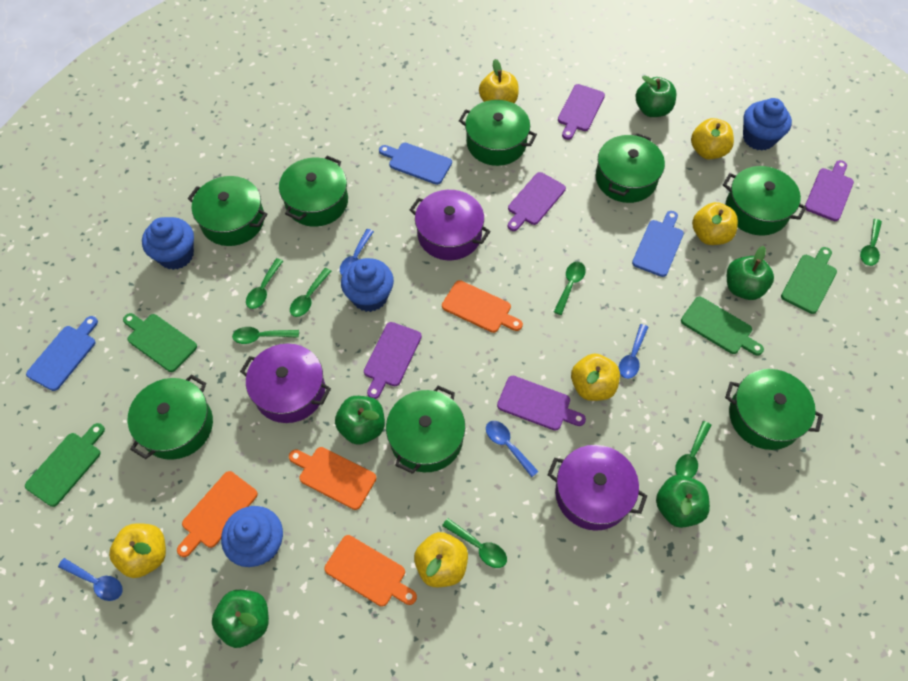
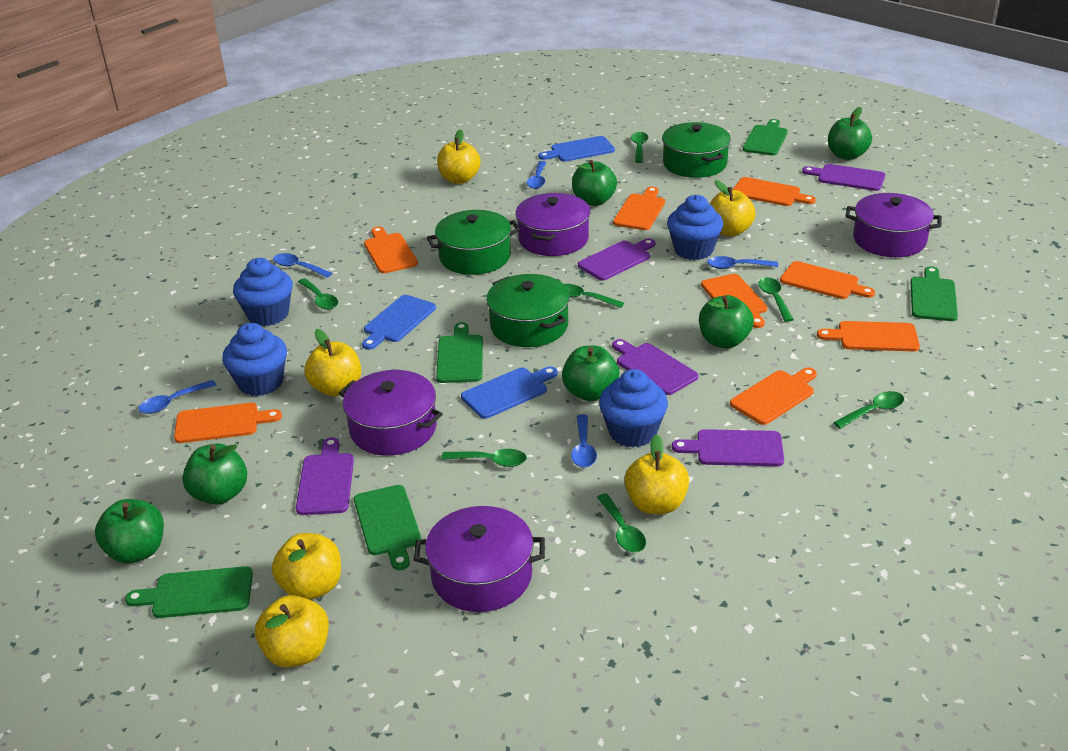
blue spoon: [58,558,123,601] [340,229,374,275] [486,421,539,477] [619,324,648,379] = 4 -> [138,380,216,414] [273,253,332,278] [527,161,546,189] [571,414,597,468] [707,256,778,269] = 5
green apple: [212,590,269,648] [335,396,385,445] [636,76,676,117] [656,475,710,528] [727,246,774,300] = 5 -> [95,499,164,564] [182,444,247,505] [562,346,620,401] [572,160,617,206] [699,295,754,348] [828,107,872,160] = 6
green cutting board: [25,423,105,507] [123,313,197,372] [681,297,764,356] [781,247,837,314] = 4 -> [125,566,253,618] [354,485,421,570] [436,322,483,383] [743,119,788,156] [910,266,958,321] = 5
green pot: [128,375,213,460] [188,176,268,246] [279,156,348,227] [386,386,465,474] [459,100,537,166] [596,133,665,203] [723,166,807,236] [725,369,823,450] = 8 -> [426,210,520,275] [486,274,570,347] [662,122,731,178] = 3
orange cutting board: [177,471,258,557] [289,447,376,510] [324,535,417,607] [442,280,523,333] = 4 -> [174,403,282,443] [364,227,418,273] [613,187,665,230] [701,274,767,328] [730,368,817,425] [732,177,816,206] [780,261,875,299] [817,321,920,351] = 8
purple pot: [240,344,331,423] [410,190,490,260] [547,445,647,531] = 3 -> [339,370,443,456] [414,506,545,612] [516,193,590,256] [846,193,942,257] = 4

